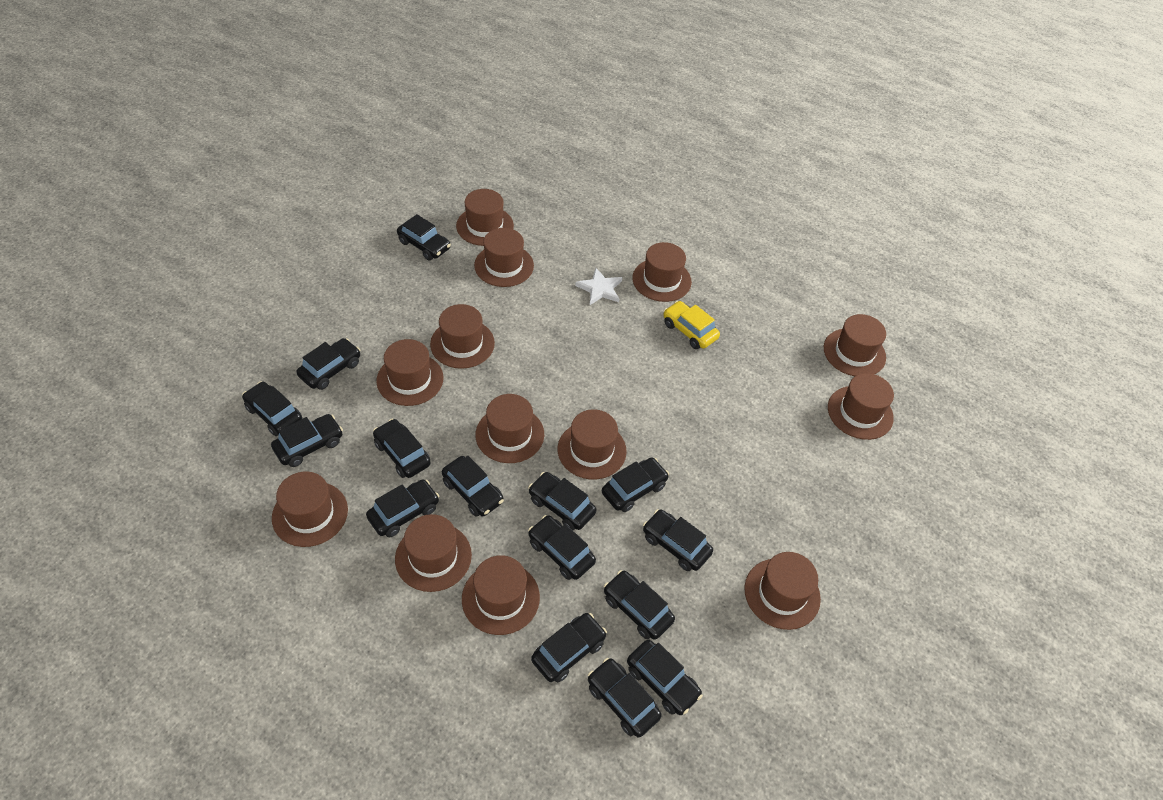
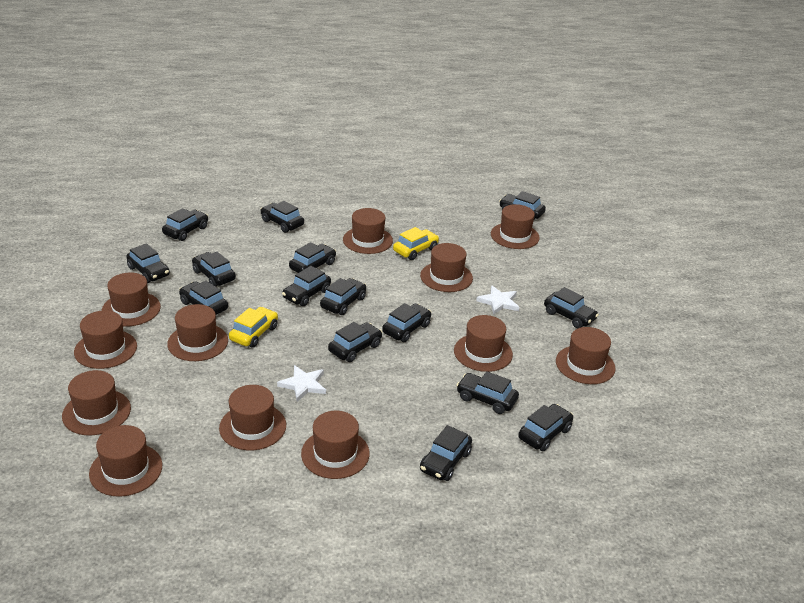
brown hat: [272,471,348,547] [376,339,443,406] [395,514,472,592] [430,304,495,369] [456,189,514,246] [462,555,540,635] [474,228,534,287] [476,394,544,463] [558,409,627,479] [632,242,692,302] [744,552,821,630] [824,314,886,376] [828,373,894,440] = 13 -> [62,370,131,435] [74,310,137,369] [89,425,162,497] [101,273,161,326] [167,304,228,361] [219,385,286,450] [301,411,370,479] [343,208,393,254] [420,243,473,292] [454,315,513,372] [491,204,540,249] [556,327,616,384] = 12
white star: [575,268,622,305] = 1 -> [277,365,326,402] [476,285,519,315] = 2
yellow car: [663,301,720,349] = 1 -> [229,307,278,347] [393,227,439,260] = 2

